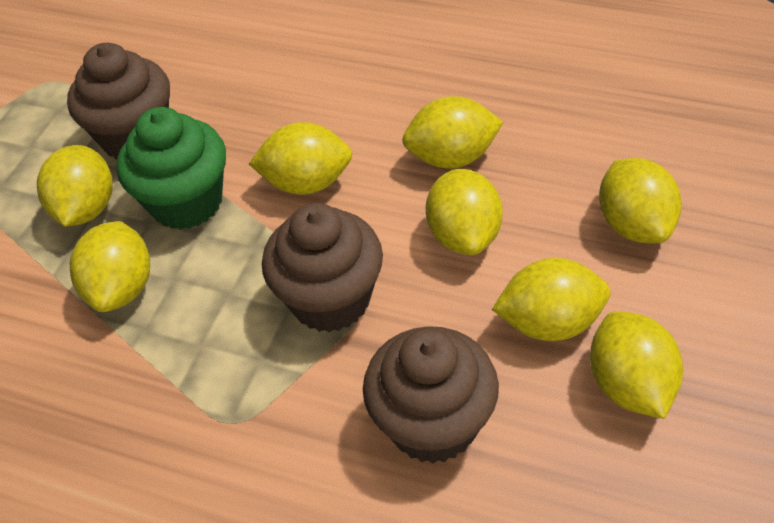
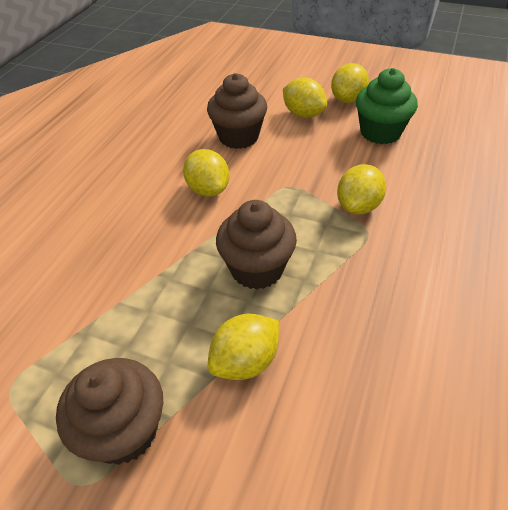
yellow lemon: [37,145,113,227] [70,221,150,312] [249,122,353,195] [402,96,503,169] [426,169,502,255] [492,258,611,341] [590,311,683,419] [599,158,682,243] = 8 -> [183,149,229,197] [208,313,279,380] [283,78,327,118] [331,63,369,103] [337,164,386,214] = 5

